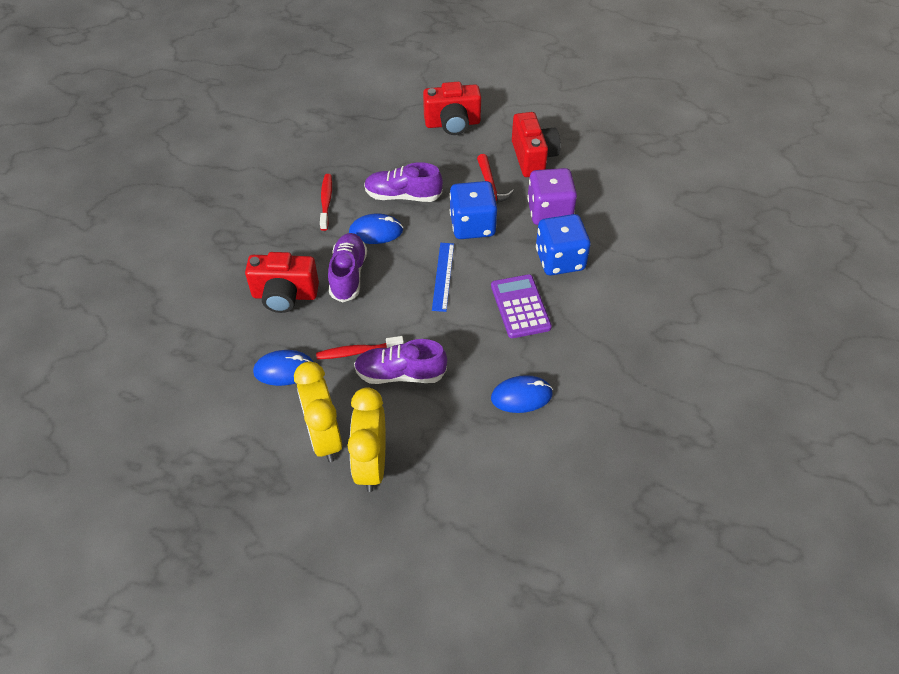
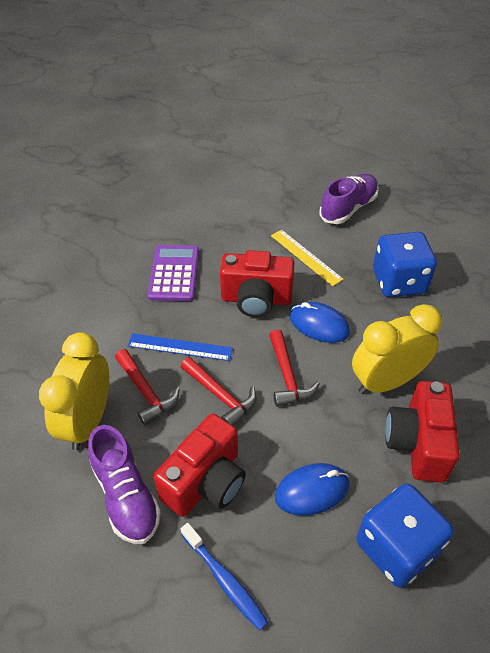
blue mouse: [253,350,313,386] [349,214,403,244] [491,375,553,413] = 3 -> [275,463,349,516] [290,302,350,343] = 2
blue toothbrush: none = 0 -> [181,523,268,631] = 1
purple dice: [527,168,577,225] = 1 -> none = 0
purple shoe: [328,233,367,302] [354,339,447,384] [364,162,443,202] = 3 -> [88,425,161,544] [319,174,379,224] = 2
red hammer: [477,154,514,203] = 1 -> [115,349,180,425] [181,357,257,426] [269,330,320,407] = 3
red toothbrush: [316,336,404,360] [320,174,332,231] = 2 -> none = 0
yellow ruler: none = 0 -> [271,230,344,286] = 1

